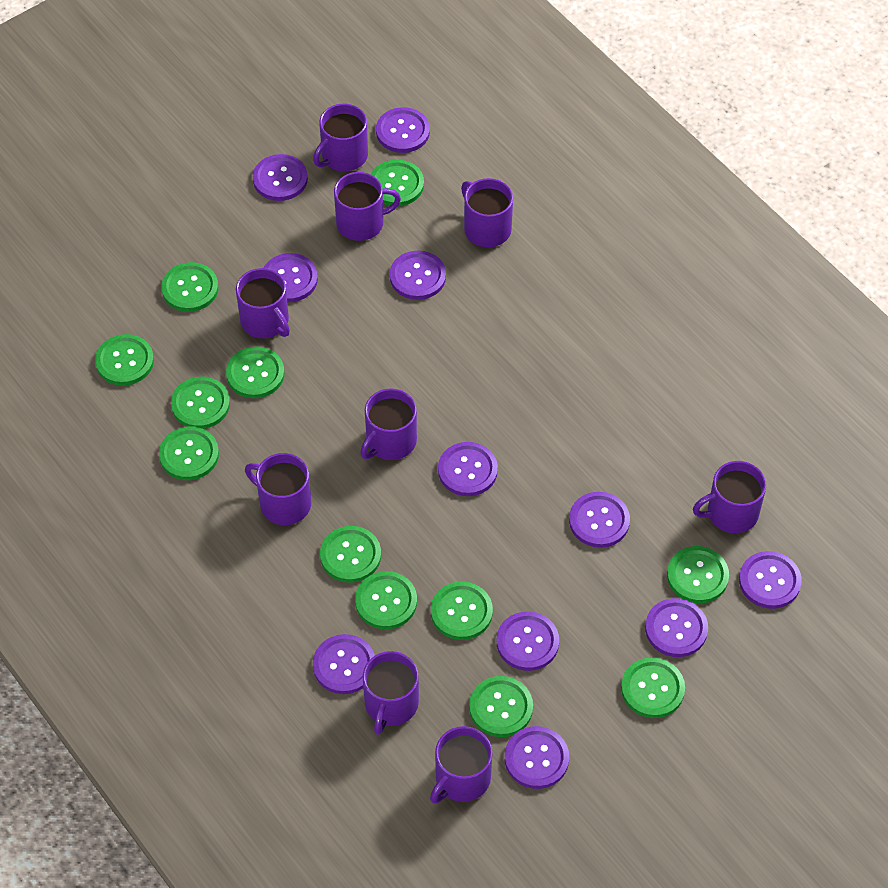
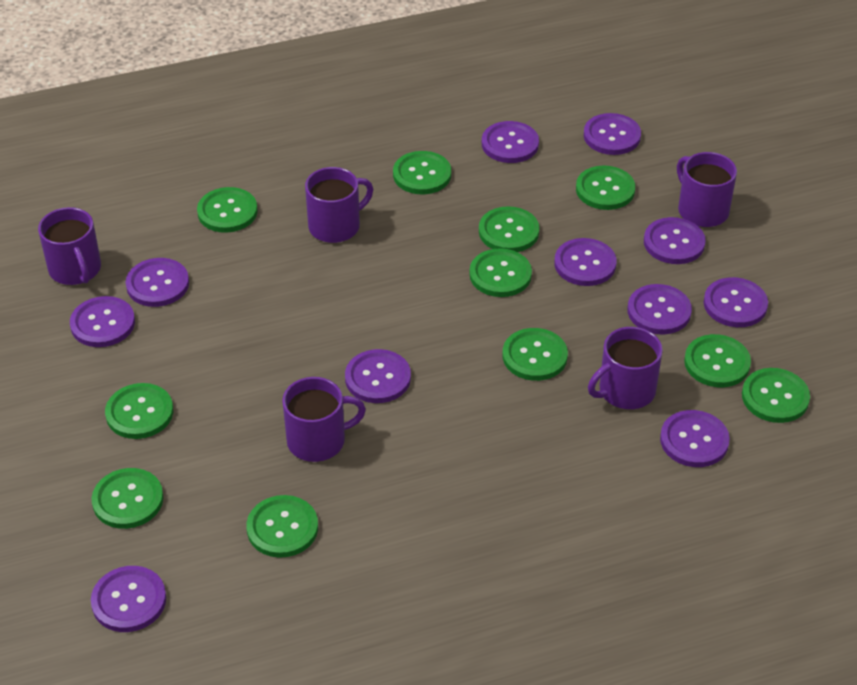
green button: [95,334,154,386] [159,426,219,480] [161,262,218,312] [171,377,230,429] [226,347,285,398] [320,526,381,583] [355,571,417,629] [371,160,424,206] [431,582,493,640] [469,676,533,737] [621,657,685,718] [667,546,729,603] = 12 -> [92,468,163,529] [105,383,173,439] [197,187,258,233] [246,495,318,558] [393,151,451,194] [469,248,532,297] [479,206,539,252] [502,328,568,381] [576,166,635,210] [684,334,751,387] [742,368,810,423] = 11
purple mug: [236,268,290,338] [245,453,311,525] [313,104,368,171] [334,172,401,241] [360,388,417,460] [363,651,419,735] [430,726,492,804] [461,178,513,247] [693,461,766,533] = 9 -> [38,207,101,285] [282,377,366,462] [305,167,373,243] [588,327,663,409] [677,152,737,227] = 5

